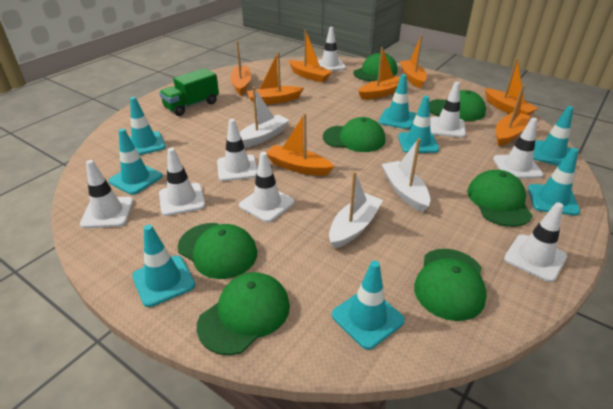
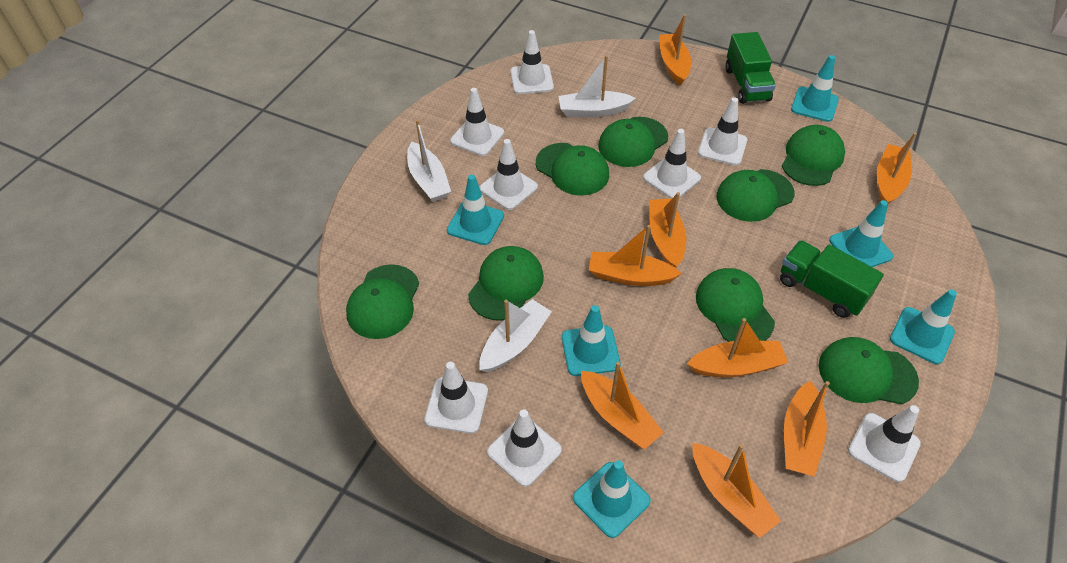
green cap: [178,223,257,279] [197,272,290,355] [323,117,385,152] [353,53,397,81] [414,249,487,321] [429,90,486,121] [467,170,533,227] = 7 -> [346,264,419,339] [468,246,544,321] [536,143,609,196] [598,117,668,167] [696,268,775,342] [717,169,794,222] [782,125,845,186] [819,337,919,404] = 8
green truck: [159,68,219,116] = 1 -> [725,32,776,104] [780,240,884,318] = 2
turquoise traffic cone: [109,128,163,195] [129,97,166,155] [132,224,195,307] [332,261,405,350] [378,74,416,129] [398,96,439,153] [528,148,580,216] [533,106,573,166] = 8 -> [447,174,504,245] [562,305,621,376] [573,460,651,538] [791,55,839,122] [829,200,893,267] [890,289,957,364] = 6

